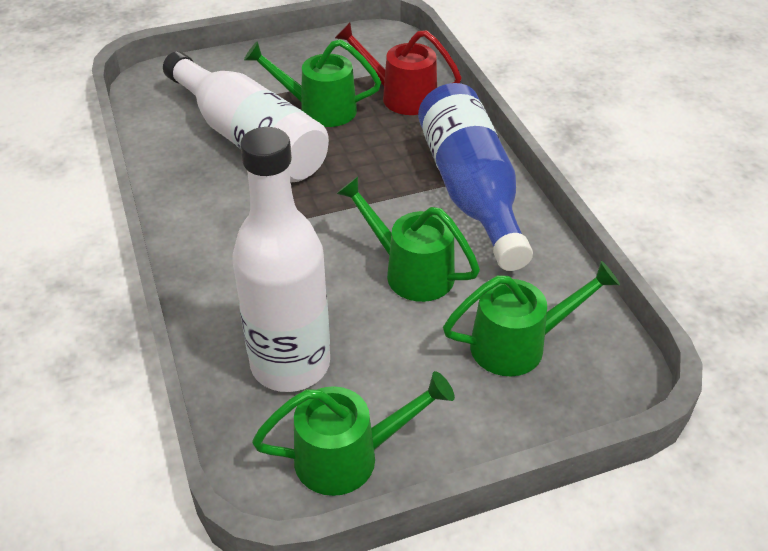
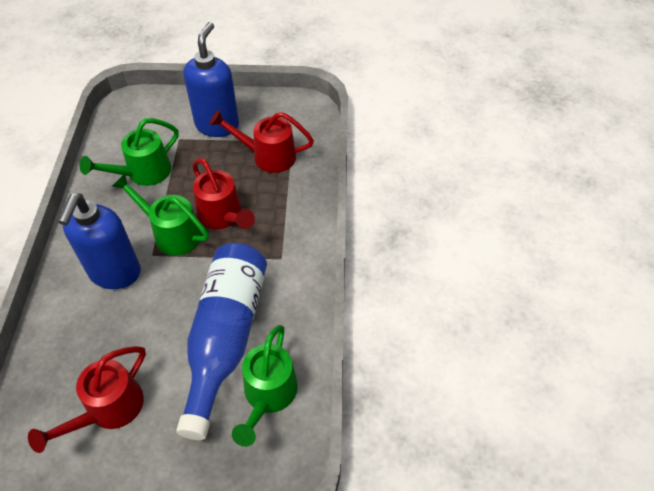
blue soap dispenser: none = 0 -> [58,193,141,289] [184,22,239,137] = 2
green watering can: [244,39,381,127] [252,371,455,496] [336,176,480,302] [443,261,620,376] = 4 -> [80,118,179,186] [112,174,209,256] [232,325,298,447] = 3
red watering can: [335,22,462,115] = 1 -> [28,346,146,453] [192,158,255,229] [210,110,314,173] = 3
white bottle: [163,51,329,182] [232,127,330,392] = 2 -> none = 0

